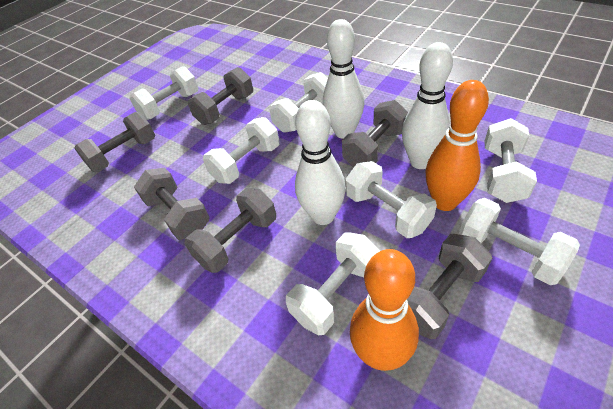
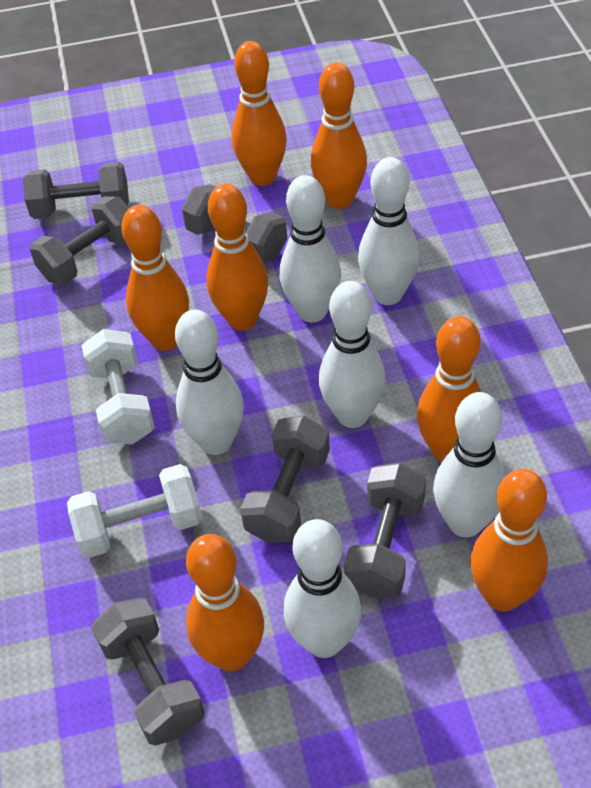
orange bowling pin: [350,249,419,371] [425,80,489,211] = 2 -> [121,205,189,351] [186,534,264,671] [206,184,268,330] [231,41,287,186] [311,62,367,209] [417,316,482,462] [470,469,548,612] = 7
white bowling pin: [295,100,346,225] [323,19,364,139] [402,42,453,169] = 3 -> [175,310,244,455] [280,175,341,322] [284,519,361,658] [319,281,386,428] [358,157,419,305] [433,392,505,538] = 6
white dumbbell: [129,66,198,120] [203,117,280,184] [269,72,328,133] [286,232,380,335] [346,161,437,238] [459,198,580,285] [484,118,537,203] = 7 -> [67,464,202,558] [81,329,155,444] = 2

